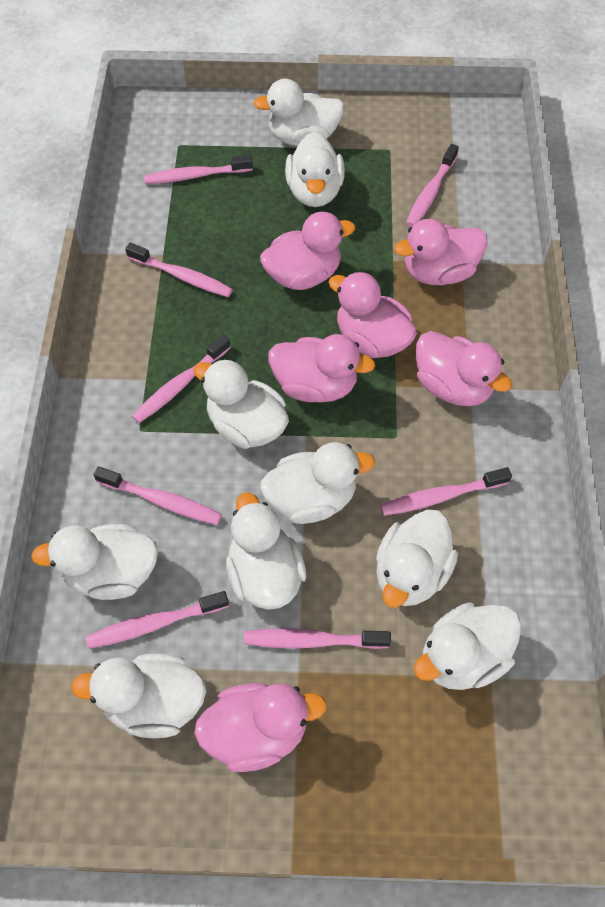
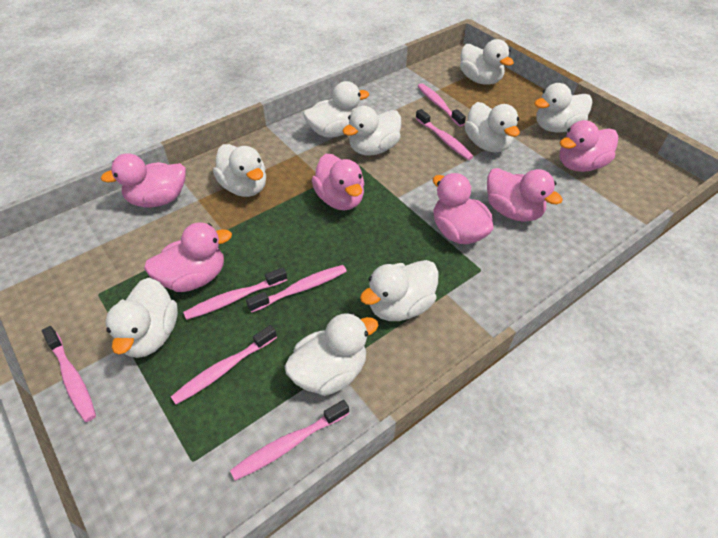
pink toothbrush: [86,591,229,649] [93,466,222,525] [125,243,233,297] [132,334,231,423] [144,155,253,184] [244,628,391,649] [380,467,512,516] [406,144,459,227] = 8 -> [42,326,96,422] [171,325,277,405] [183,267,287,320] [230,400,349,481] [246,265,347,313] [416,109,474,160] [418,83,466,127] = 7

